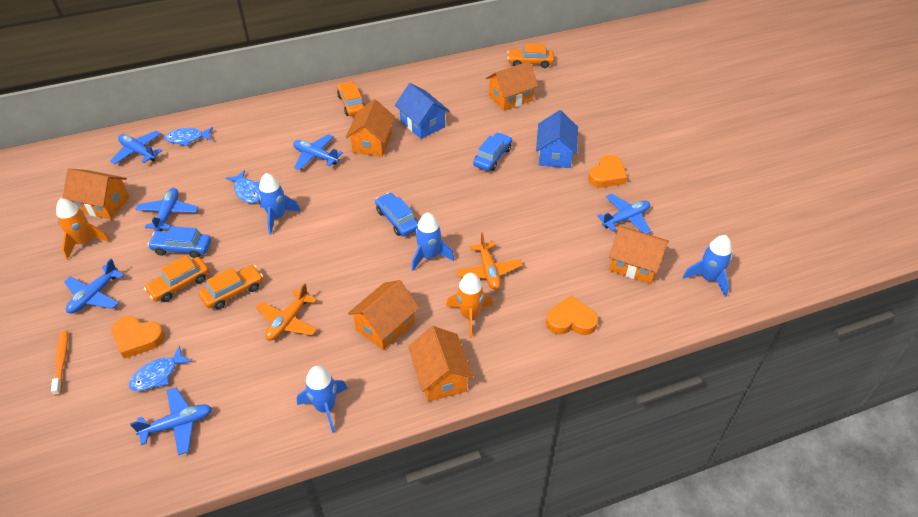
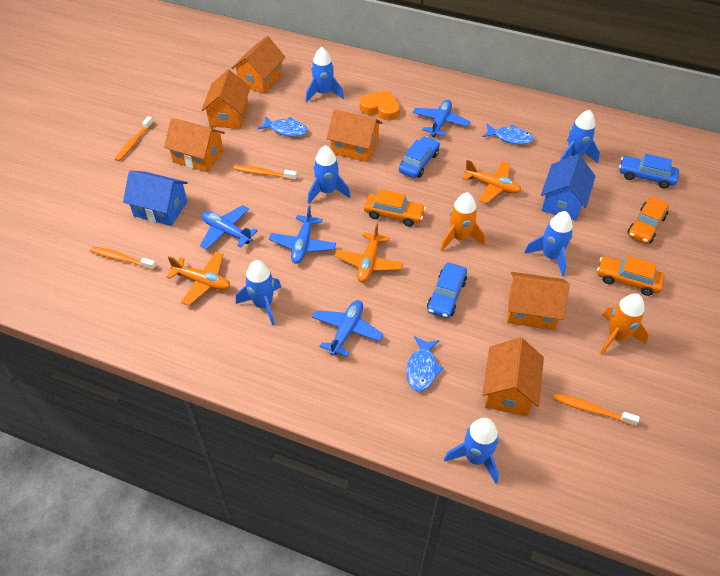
blue plane: [64,259,124,313] [110,131,163,164] [130,388,212,455] [135,188,199,231] [293,134,343,170] [597,194,651,234] = 6 -> [200,205,258,250] [269,205,336,264] [312,300,383,357] [413,100,471,137] = 4
blue rocket: [258,173,301,235] [297,366,347,433] [411,212,454,271] [683,235,732,297] = 4 -> [236,260,281,326] [306,47,344,102] [307,145,351,204] [444,418,499,484] [524,211,573,276] [560,110,600,163] = 6
orange car: [144,256,209,302] [199,265,263,309] [337,81,365,116] [507,44,554,68] = 4 -> [364,189,426,227] [597,256,665,296] [627,196,669,244] = 3
orange heart: [112,316,165,359] [546,295,598,335] [588,155,627,188] = 3 -> [359,90,400,120] = 1
orange plane: [256,283,317,341] [456,233,523,290] = 2 -> [166,252,230,306] [334,223,403,282] [463,160,521,203] = 3
orange toothbrush: [51,330,68,396] = 1 -> [90,246,156,270] [115,116,154,161] [233,165,297,180] [553,393,640,426] = 4

